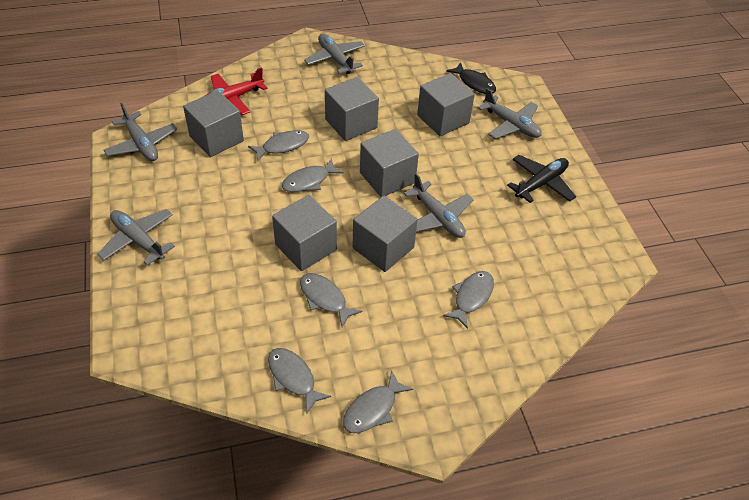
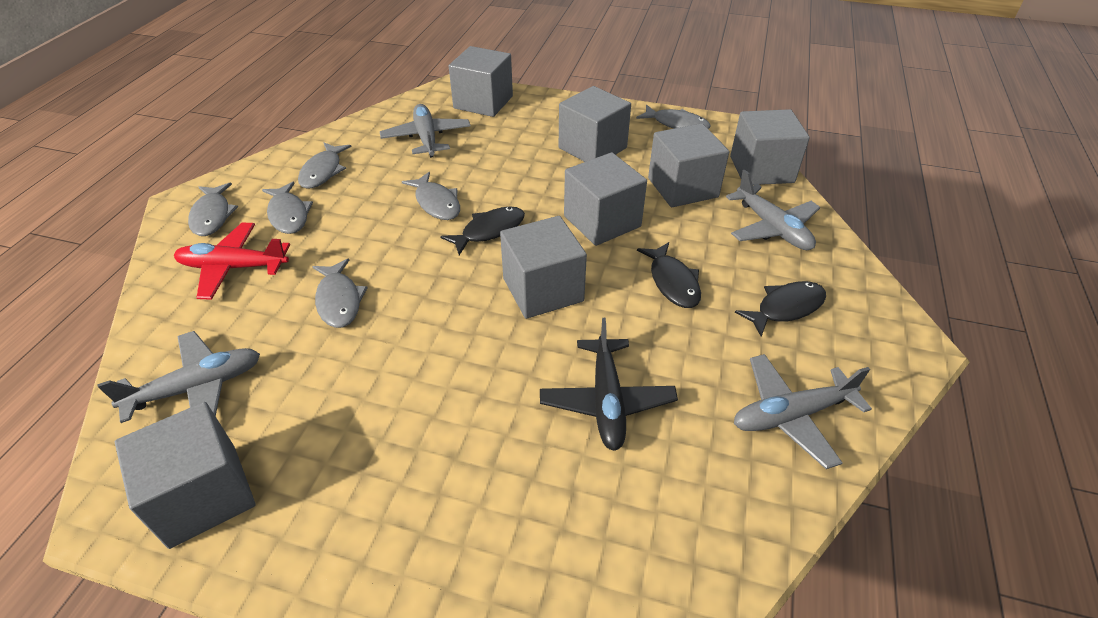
black fish: [446,62,496,94] = 1 -> [440,207,525,255] [637,242,701,308] [735,281,826,337] = 3
grey cube: [183,90,244,157] [272,195,337,271] [325,77,379,141] [353,196,418,272] [360,129,419,197] [417,73,475,136] = 6 -> [115,402,255,549] [449,46,513,117] [500,216,587,319] [559,86,631,162] [564,152,647,246] [648,123,729,207] [730,109,810,185] = 7
grey plane: [97,209,175,266] [103,103,177,161] [304,34,365,74] [404,173,473,238] [478,88,542,139] = 5 -> [98,331,260,423] [380,104,470,158] [726,170,820,250] [734,354,872,469] = 4

